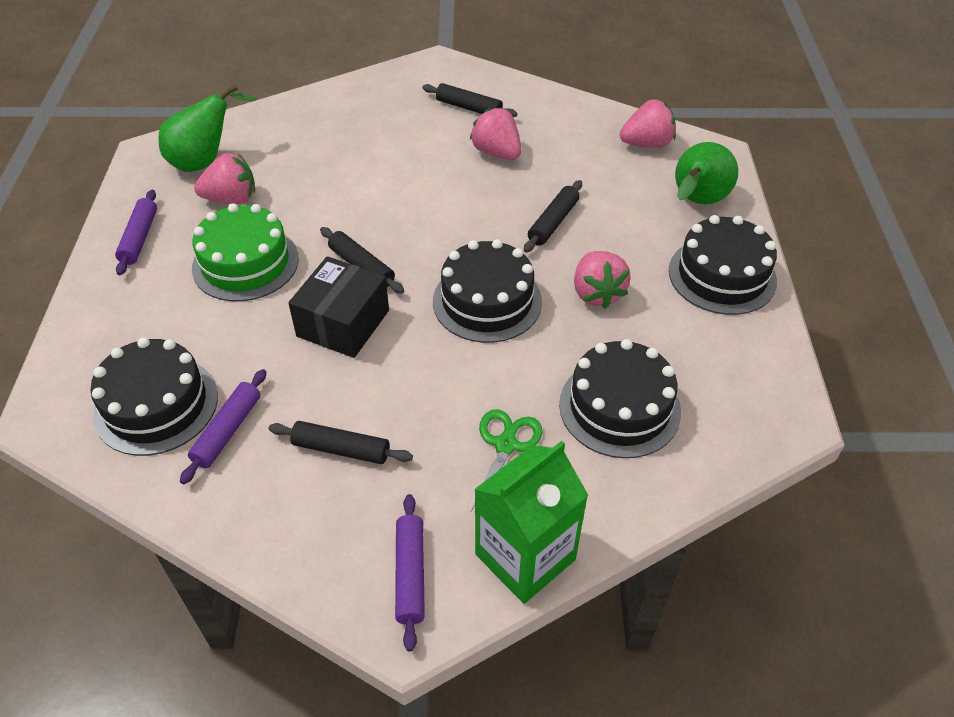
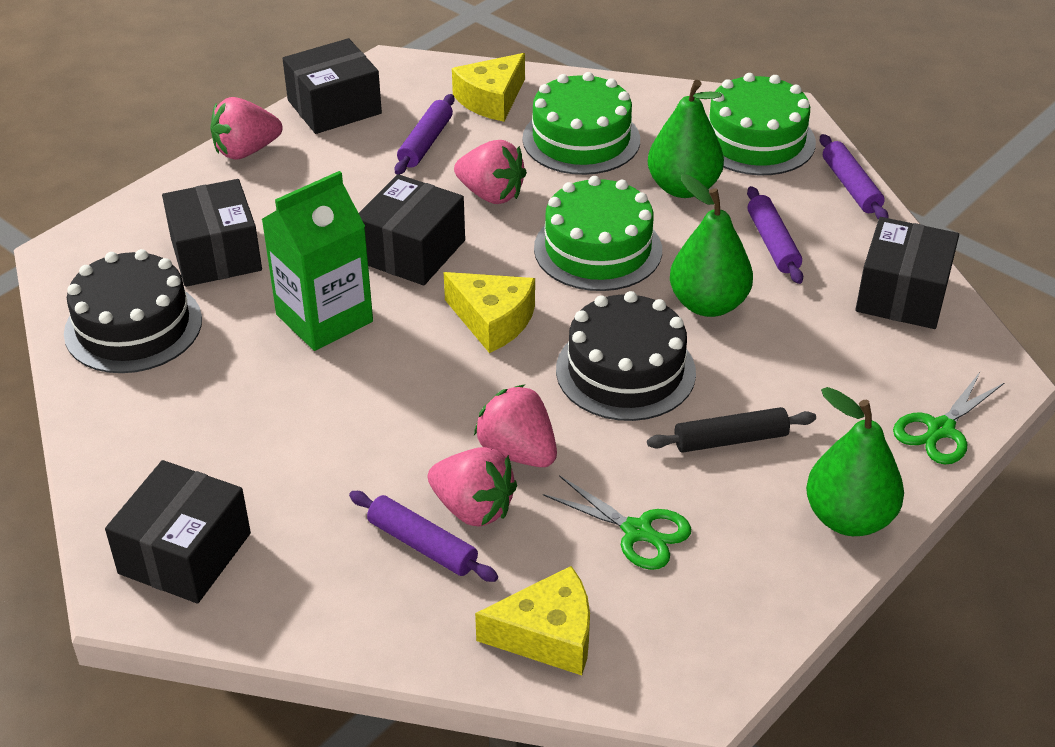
black box: [288,256,389,358] = 1 -> [105,460,251,603] [162,179,262,287] [282,38,382,134] [359,174,465,285] [855,217,959,329] = 5
black cake: [91,337,218,456] [433,239,542,343] [559,339,681,458] [669,215,777,315] = 4 -> [64,249,202,373] [556,291,696,421] = 2
black rolling pin: [268,421,413,464] [320,227,404,294] [422,83,517,117] [524,180,582,253] = 4 -> [647,407,816,453] = 1
green cake: [192,203,299,301] = 1 -> [522,72,640,175] [534,176,662,291] [708,73,816,175] = 3
green pear: [158,84,257,172] [675,142,738,204] = 2 -> [648,80,724,198] [670,175,753,317] [806,387,904,536] = 3
green scissors: [471,409,543,511] = 1 -> [543,475,692,570] [893,372,1005,464] = 2
purple rolling pin: [115,190,157,275] [180,369,266,484] [395,494,425,651] = 3 -> [349,491,498,582] [395,94,454,175] [747,186,803,284] [820,134,888,220] = 4
yellow cheese: none = 0 -> [444,272,535,353] [452,53,525,122] [475,566,590,675] = 3

